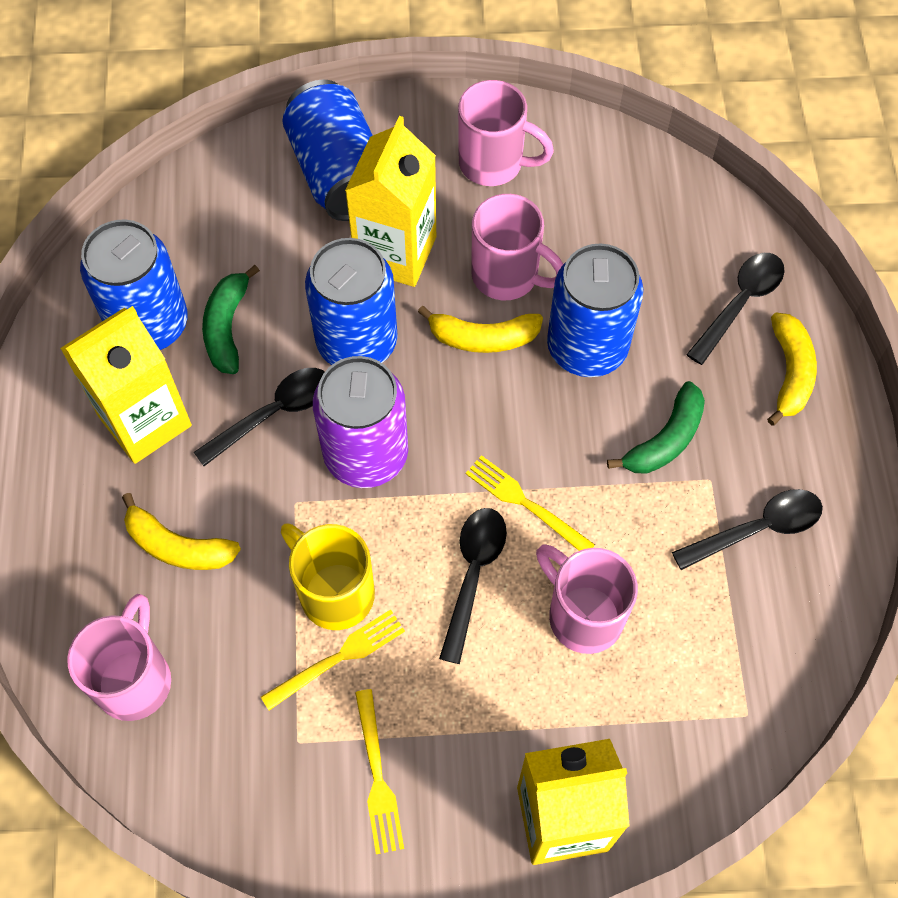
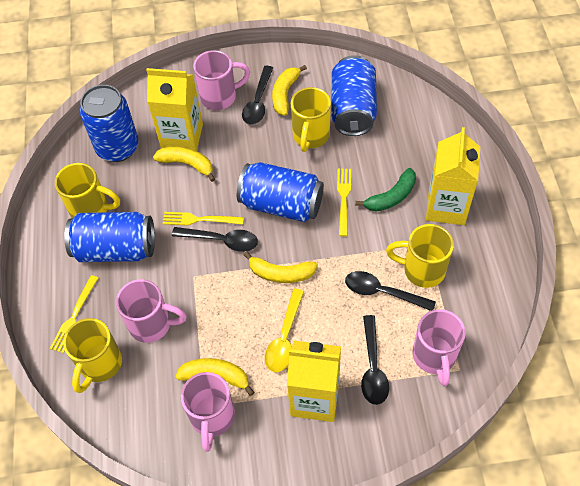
green banana: [202,265,260,374] [607,381,705,474] = 2 -> [355,168,416,212] = 1
purple can: [313,356,408,488] = 1 -> none = 0
yellow banana: [122,493,241,570] [418,306,543,353] [767,313,817,426] = 3 -> [153,146,215,182] [175,358,254,396] [243,251,318,283] [272,65,307,116] = 4
yellow mug: [281,523,375,630] = 1 -> [55,163,120,218] [63,318,122,393] [291,87,331,152] [386,224,454,288] = 4
yellow spoon: none = 0 -> [265,288,304,372] = 1

